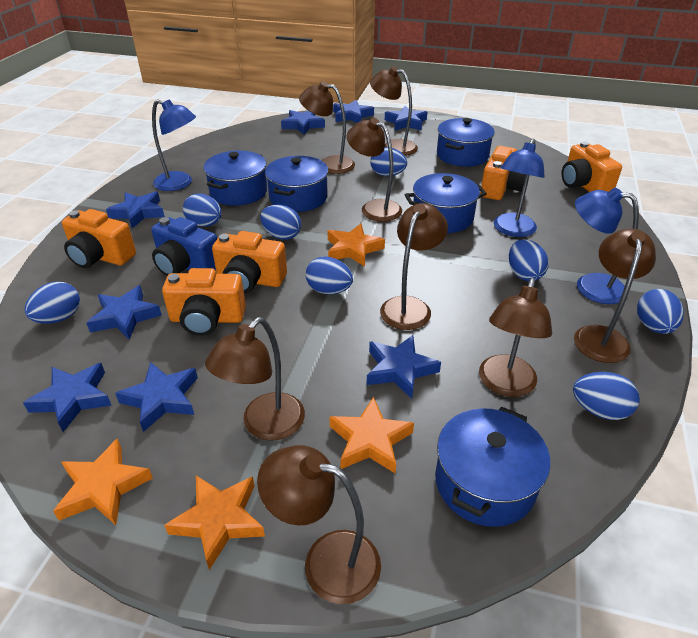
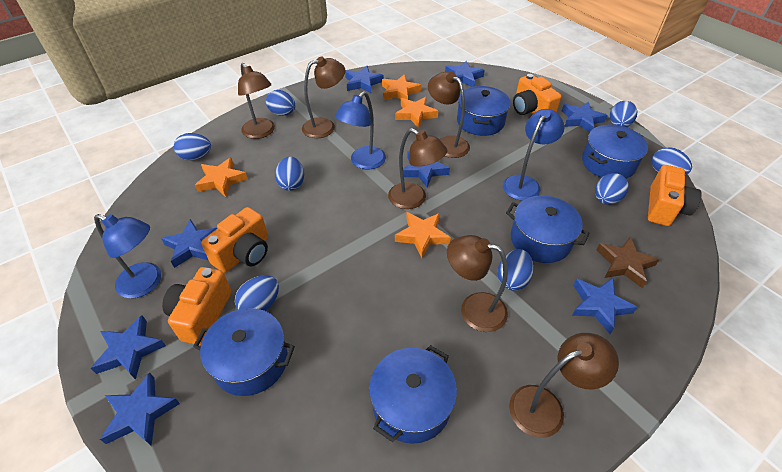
blue camera: [151,217,218,276] = 1 -> none = 0
brown lamp: [205,317,305,441] [257,445,381,604] [299,81,355,174] [347,118,402,222] [370,66,418,156] [380,203,448,330] [479,278,552,397] [574,229,656,363] = 8 -> [238,63,275,139] [302,56,345,138] [388,128,447,209] [428,72,470,158] [447,235,508,332] [509,333,619,438] = 6
brown star: none = 0 -> [596,237,660,289] = 1
orange camera: [62,209,136,268] [162,268,246,336] [212,231,287,293] [480,146,526,200] [562,141,622,192] = 5 -> [162,267,232,346] [201,207,268,273] [513,74,562,115] [648,165,702,226] = 4

